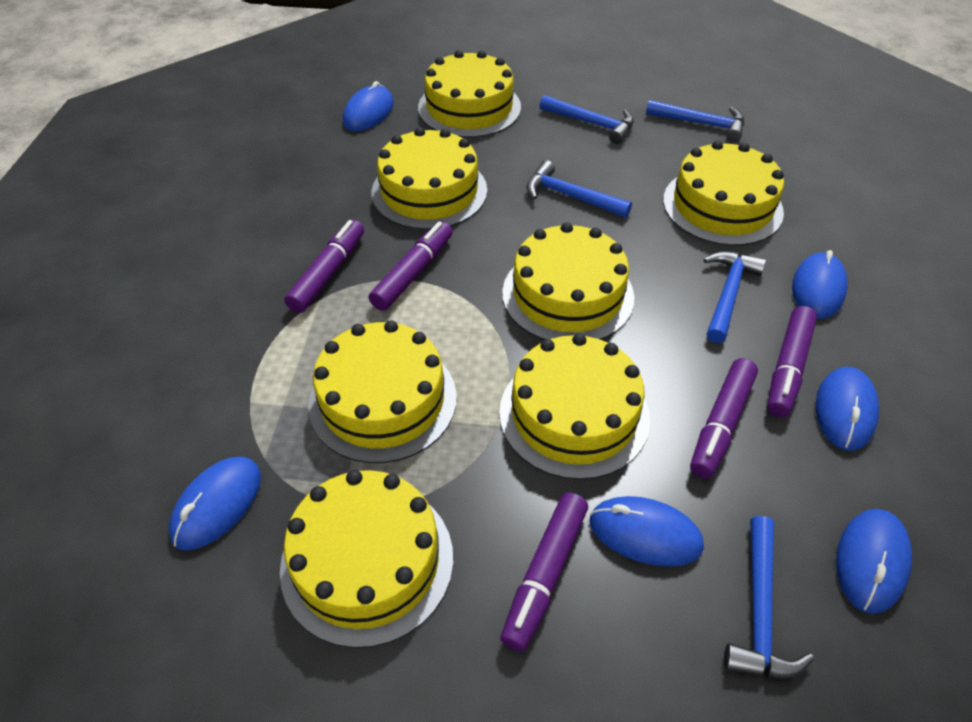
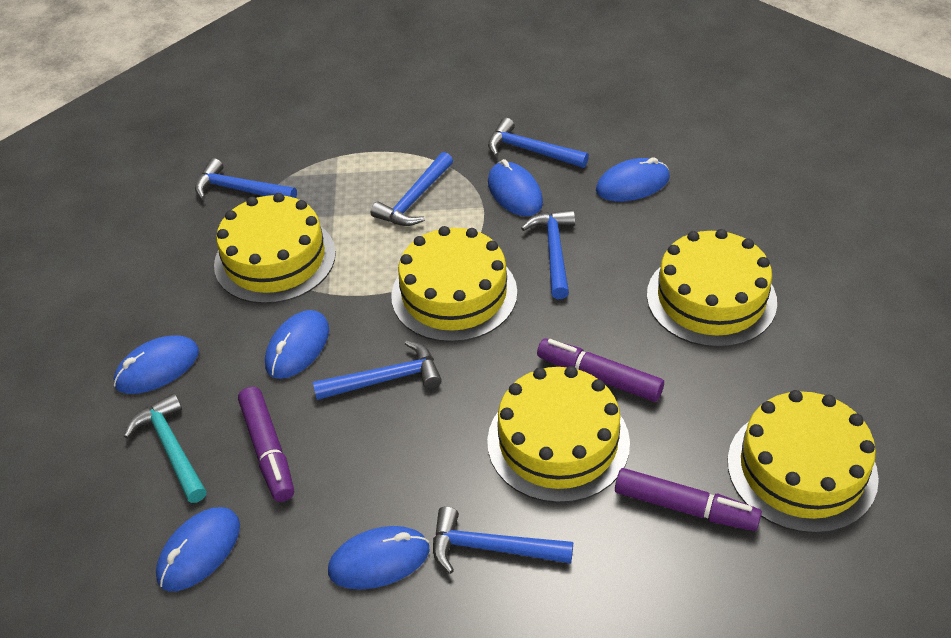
blue hammer: [526,160,632,218] [539,95,634,144] [646,100,744,142] [704,251,766,343] [724,516,814,678] = 5 -> [195,158,297,199] [313,341,442,400] [371,152,453,226] [433,506,573,574] [488,118,589,168] [521,210,575,299] = 6
purple marker: [284,220,364,313] [369,221,453,311] [500,492,588,652] [690,358,758,479] [767,306,817,417] = 5 -> [238,387,294,502] [537,338,664,402] [615,468,762,531] = 3
turquoise hammer: none = 0 -> [124,393,207,503] = 1
yellow cake: [280,470,453,648] [308,320,457,463] [371,127,487,230] [418,50,521,138] [499,333,650,480] [502,222,634,340] [663,141,784,246] = 7 -> [214,193,336,304] [391,226,517,342] [487,366,630,503] [647,229,777,347] [728,390,879,533] = 5

